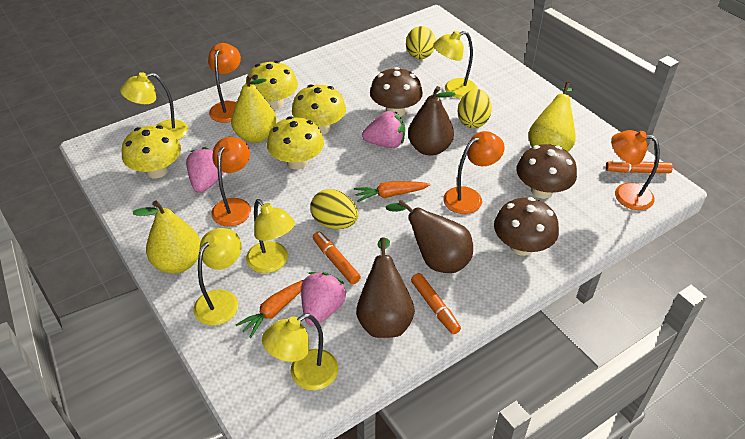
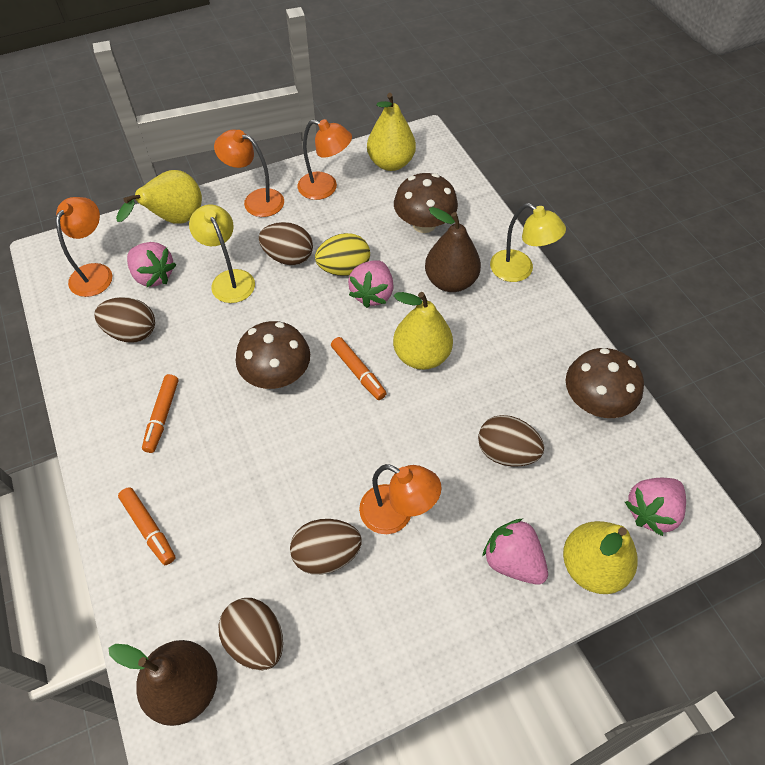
brown egg: none = 0 -> [94,297,155,342] [219,598,283,671] [259,222,313,265] [290,519,362,575] [478,415,544,467] = 5
brown pear: [356,237,415,338] [386,199,473,273] [408,86,455,156] = 3 -> [108,640,218,726] [425,207,481,292] = 2
orange carrot: [236,280,303,338] [354,181,431,202] = 2 -> none = 0
pink strawberry: [186,147,224,193] [301,272,347,326] [362,111,405,148] = 3 -> [127,242,176,287] [348,260,393,308] [482,519,548,585] [625,478,686,536] = 4
yellow egg: [310,189,358,229] [406,26,436,59] [458,89,492,128] = 3 -> [315,233,370,276] = 1
yellow lamp: [120,72,188,140] [194,228,242,326] [246,199,295,273] [262,313,338,390] [433,31,477,98] = 5 -> [189,204,255,303] [490,203,566,282] = 2
yellow mushroom: [122,125,181,178] [246,61,298,110] [267,116,324,170] [292,84,346,135] = 4 -> none = 0
yellow pear: [133,200,201,273] [231,74,277,143] [528,82,576,152] = 3 -> [116,170,202,224] [367,93,416,171] [393,292,453,370] [563,521,638,594] = 4

